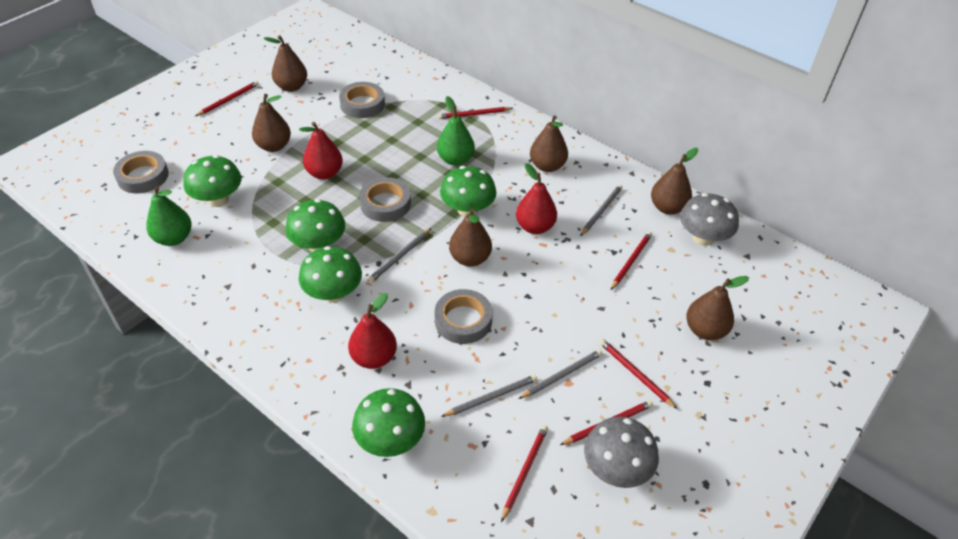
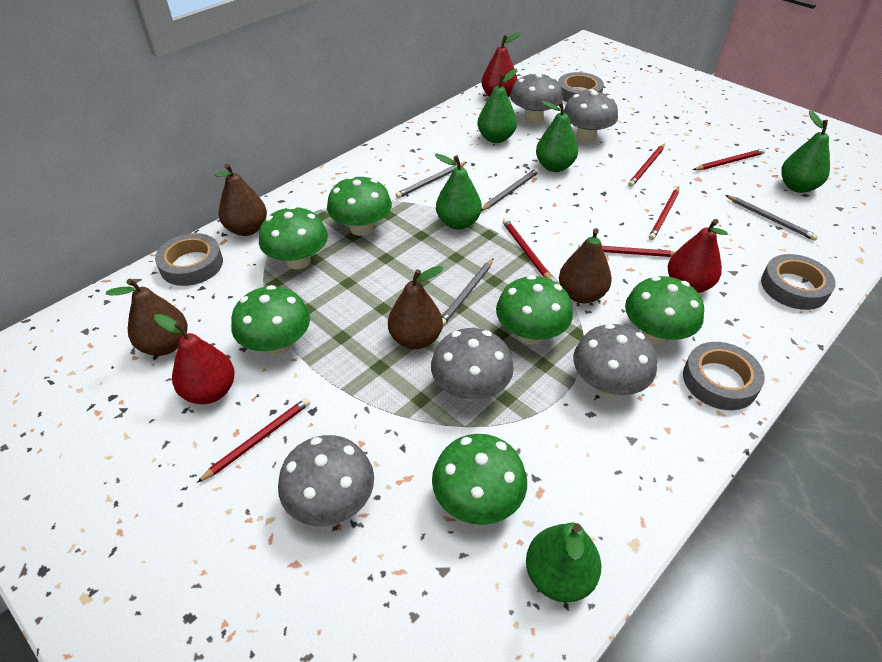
brown pear: [252,94,291,152] [263,35,307,92] [449,208,492,267] [530,115,568,172] [651,148,698,215] [686,276,749,340] = 6 -> [106,279,188,356] [215,164,267,236] [388,266,443,349] [559,228,612,303] = 4
green mushroom: [183,155,241,207] [285,199,345,252] [299,246,362,302] [352,388,425,457] [440,166,496,217] = 5 -> [231,285,310,356] [259,206,328,270] [327,176,392,236] [432,434,527,525] [496,275,573,344] [625,276,704,345] = 6
green pear: [146,186,191,246] [437,96,475,166] = 2 -> [435,154,482,230] [477,69,517,143] [526,523,601,602] [536,101,578,172] [781,111,830,193] = 5
grey mushroom: [584,417,659,488] [680,193,739,246] = 2 -> [278,435,374,526] [431,328,514,401] [510,72,563,124] [564,89,618,142] [573,324,657,397] = 5

